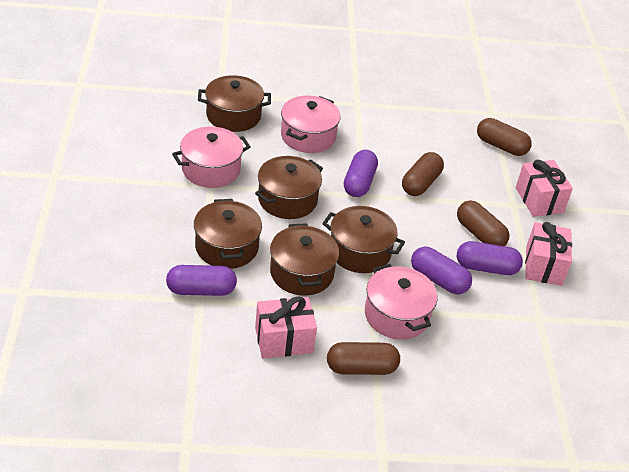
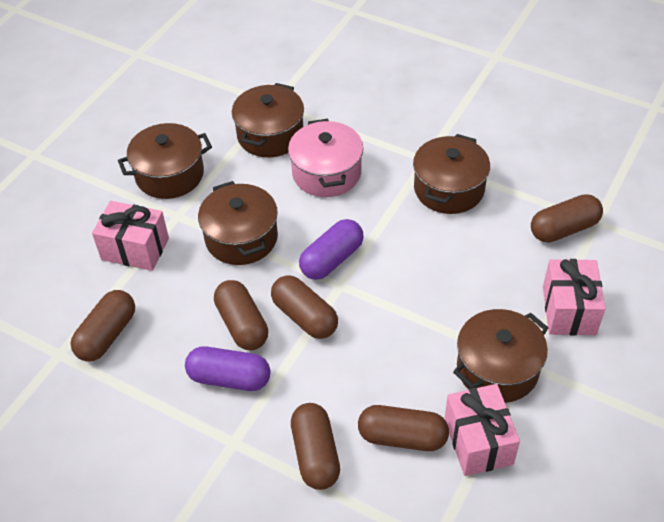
brown capsule: [327,342,400,375] [402,152,444,196] [457,200,509,246] [477,118,532,156] = 4 -> [71,290,135,362] [214,280,268,350] [271,275,338,339] [291,403,340,490] [358,405,449,451] [531,194,603,242] = 6
pink pot: [172,127,251,188] [281,95,341,153] [365,264,438,340] = 3 -> [288,119,363,197] = 1
purple capsule: [166,265,237,296] [344,150,378,197] [411,247,472,294] [457,241,523,275] = 4 -> [185,346,271,391] [299,219,364,280] = 2

